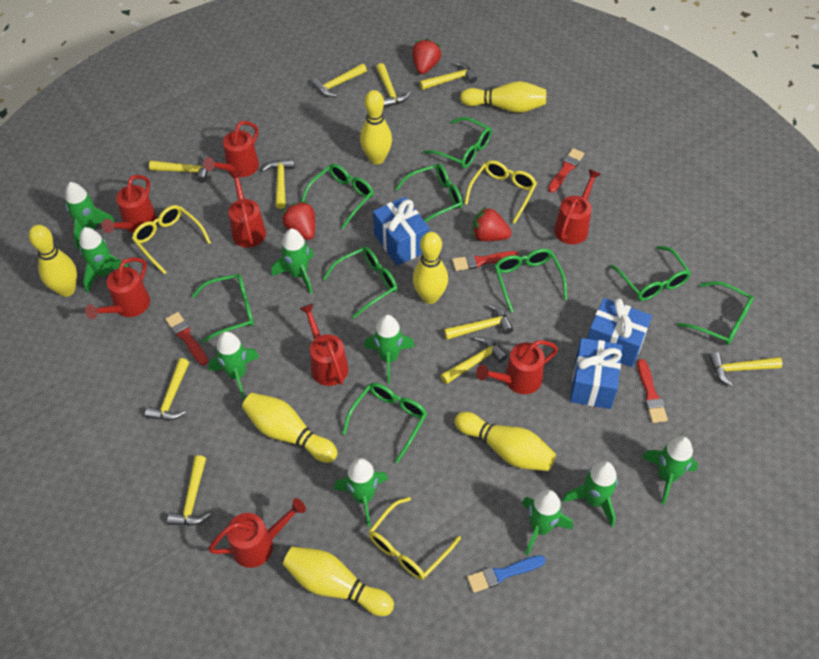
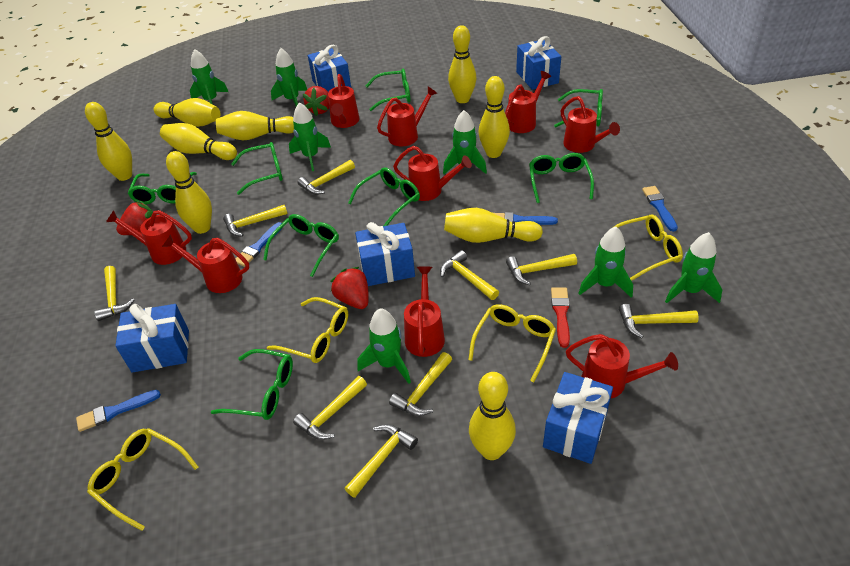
blue brush: [467,555,546,593] = 1 -> [76,390,161,432] [235,222,282,267] [494,212,558,225] [642,186,678,232] = 4
blue gift: [373,197,429,266] [570,338,622,409] [587,298,652,367] = 3 -> [115,304,189,373] [308,45,351,92] [355,222,415,286] [516,36,561,90] [543,372,613,464] = 5
green glasses: [191,274,254,343] [301,164,374,229] [323,247,397,319] [342,383,427,463] [395,164,463,223] [424,117,492,168] [494,248,567,313] [610,246,691,301] [677,281,754,345] = 9 -> [128,172,197,204] [211,349,293,420] [231,142,283,195] [263,214,339,277] [348,167,420,226] [366,69,410,111] [529,153,594,203] [554,89,603,127] = 8
green rocket: [65,182,115,249] [79,227,128,293] [209,331,259,399] [272,229,314,294] [334,458,388,527] [364,315,414,384] [522,490,573,556] [562,461,618,527] [641,436,698,505] = 9 -> [190,49,228,104] [271,48,307,106] [289,102,331,171] [357,308,411,384] [443,110,487,174] [578,227,633,298] [665,232,722,303] = 7
red brush: [165,312,208,365] [452,251,518,271] [548,148,584,193] [637,359,668,423] = 4 -> [551,288,570,348] = 1
red watering can: [85,257,150,319] [101,175,157,233] [203,121,259,177] [208,498,306,568] [228,171,266,248] [299,303,349,386] [476,340,558,394] [554,169,601,244] = 8 -> [106,210,192,265] [162,234,249,293] [328,74,359,128] [377,87,437,146] [393,146,472,201] [404,266,445,357] [505,71,551,133] [561,96,620,153] [566,334,678,398] = 9
yellow bowling pin: [29,225,77,297] [242,393,338,463] [283,546,394,616] [360,90,392,165] [413,232,448,304] [454,412,556,471] [460,81,546,113] = 7 -> [85,102,132,181] [154,98,220,127] [160,123,237,160] [166,151,212,234] [216,111,294,140] [444,208,543,243] [448,25,476,103] [469,372,516,460] [479,76,510,158] = 9
yellow glasses: [132,205,211,274] [368,497,461,580] [464,160,537,223] = 3 -> [87,428,198,531] [267,297,348,363] [468,304,556,382] [612,215,683,281] = 4
yellow hammer: [145,358,189,420] [149,155,208,183] [167,455,211,526] [262,158,295,209] [311,63,367,97] [376,63,410,108] [419,62,477,90] [440,337,507,384] [444,304,513,340] [709,352,783,386] = 10 -> [94,266,134,321] [223,205,287,237] [293,376,367,440] [298,160,355,195] [344,424,418,498] [389,352,452,416] [440,250,499,300] [506,254,577,285] [619,304,699,338] = 9

